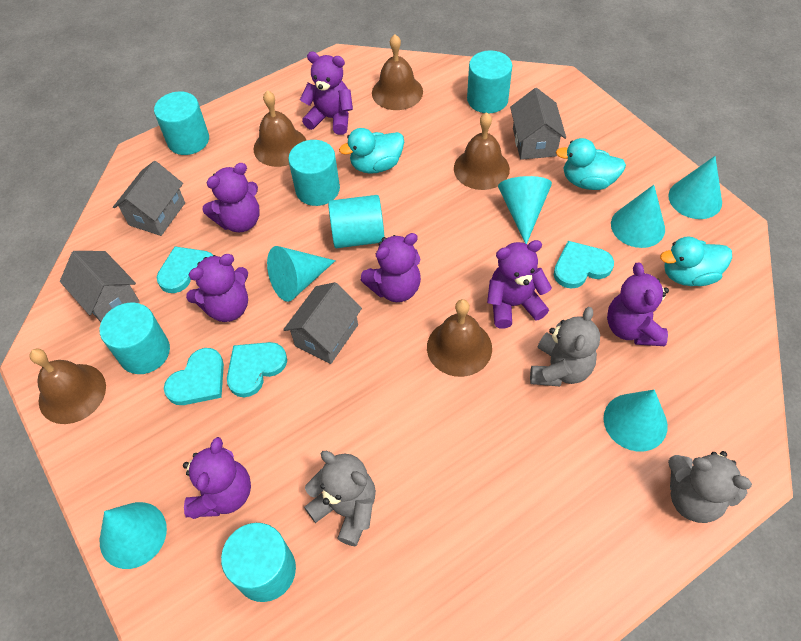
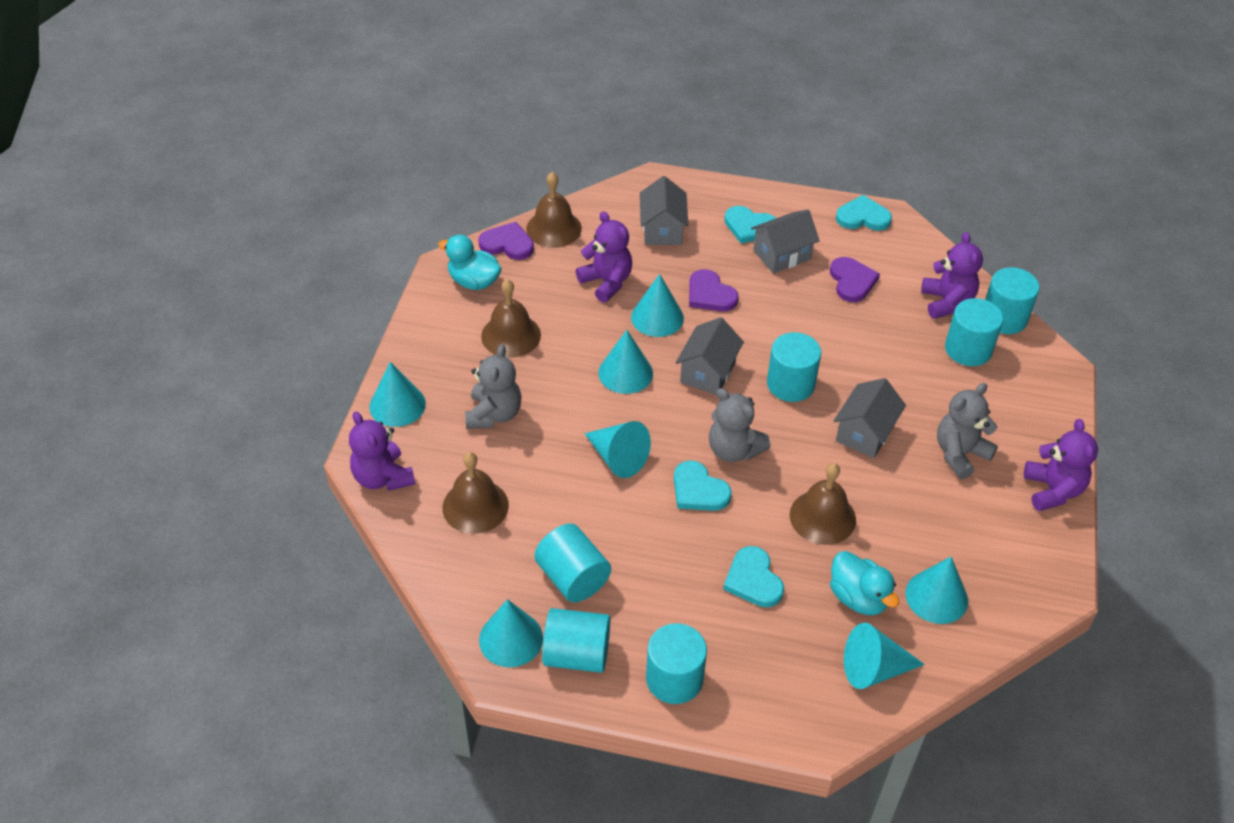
brown bell: [30,349,106,424] [253,90,307,167] [372,34,423,110] [427,299,492,377] [454,112,510,190] = 5 -> [442,452,509,534] [481,279,541,358] [526,172,582,248] [790,463,856,545] = 4
purple heart: none = 0 -> [478,222,534,260] [689,269,739,311] [830,257,880,302] = 3
purple teddy bear: [183,437,251,519] [186,254,248,322] [202,163,260,232] [300,52,353,135] [361,233,421,302] [487,240,552,328] [607,262,669,346] = 7 -> [349,412,415,491] [576,211,632,302] [921,232,983,319] [1024,419,1098,511] = 4
turquoise cone: [100,502,167,569] [267,246,336,302] [498,176,552,244] [604,390,668,452] [611,185,665,248] [668,156,722,219] = 6 -> [369,362,426,427] [479,599,543,667] [585,421,651,478] [598,330,653,394] [631,274,684,337] [844,623,925,689] [905,557,968,624] = 7
turquoise duck: [339,128,404,174] [556,138,626,190] [660,237,732,286] = 3 -> [438,235,502,290] [830,551,899,615] = 2

